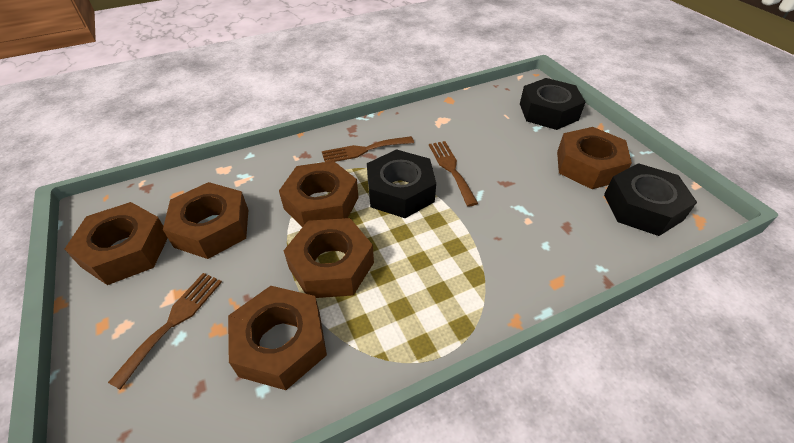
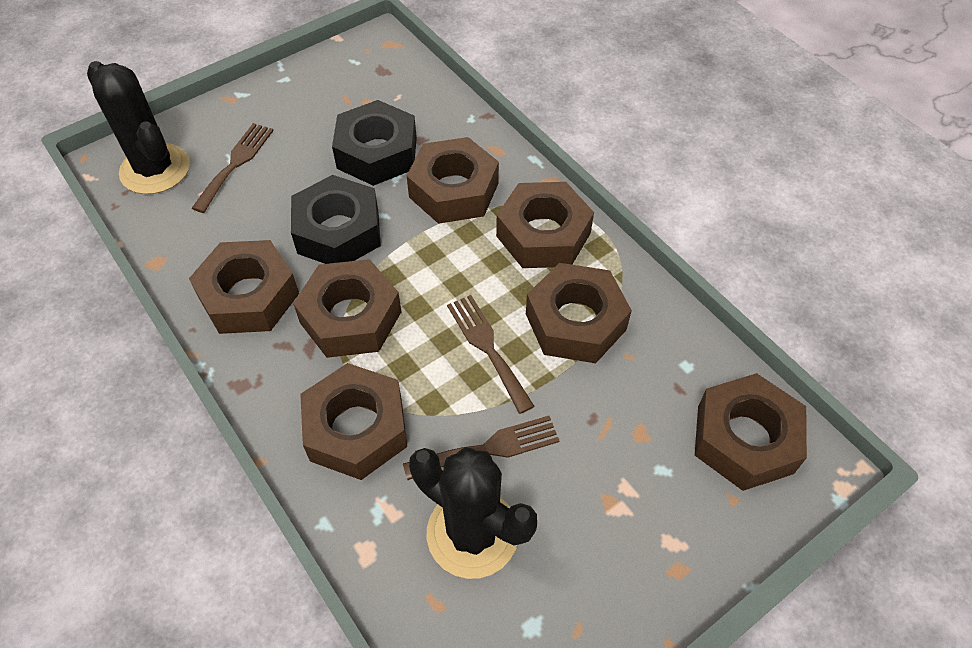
black cactus: none = 0 -> [87,61,190,194] [409,447,537,579] = 2
black nut: [367,149,436,218] [520,78,585,130] [604,163,697,236] = 3 -> [291,175,381,264] [332,100,417,186] = 2
brown nut: [64,202,168,285] [163,182,248,259] [228,286,327,390] [279,161,359,227] [284,218,374,298] [557,127,632,189] = 6 -> [189,240,299,334] [293,259,401,358] [300,363,407,480] [407,137,499,224] [496,182,594,268] [526,263,632,363] [695,373,807,491] = 7

